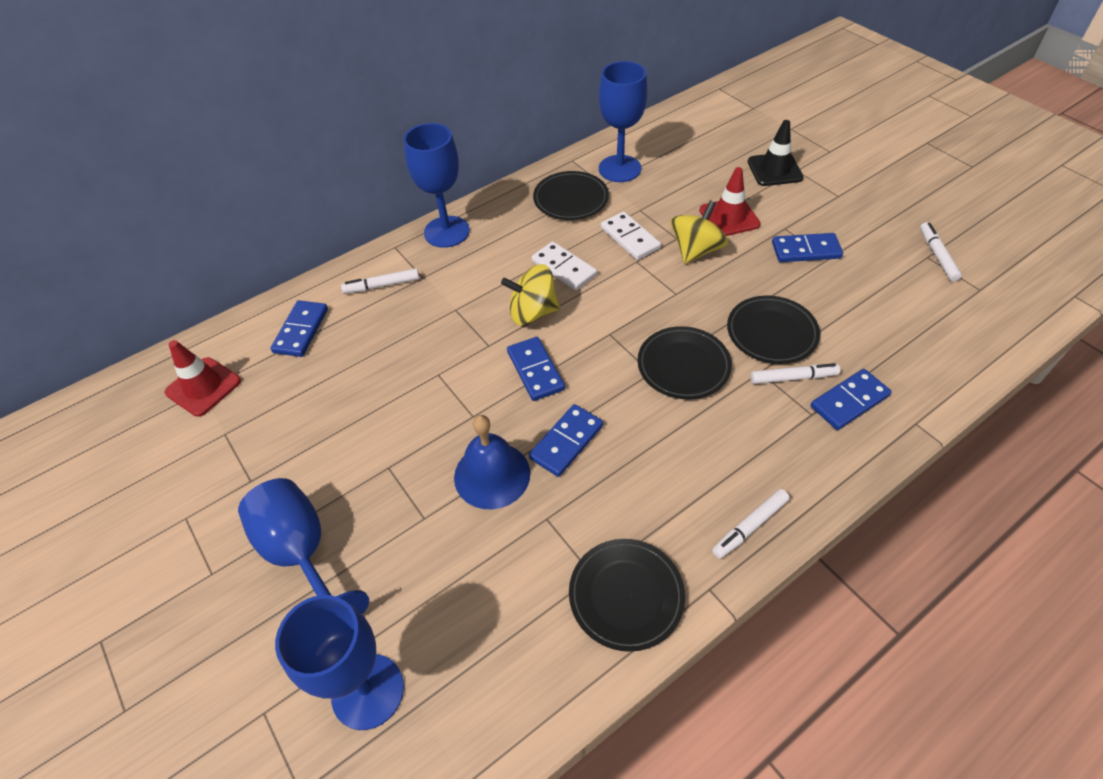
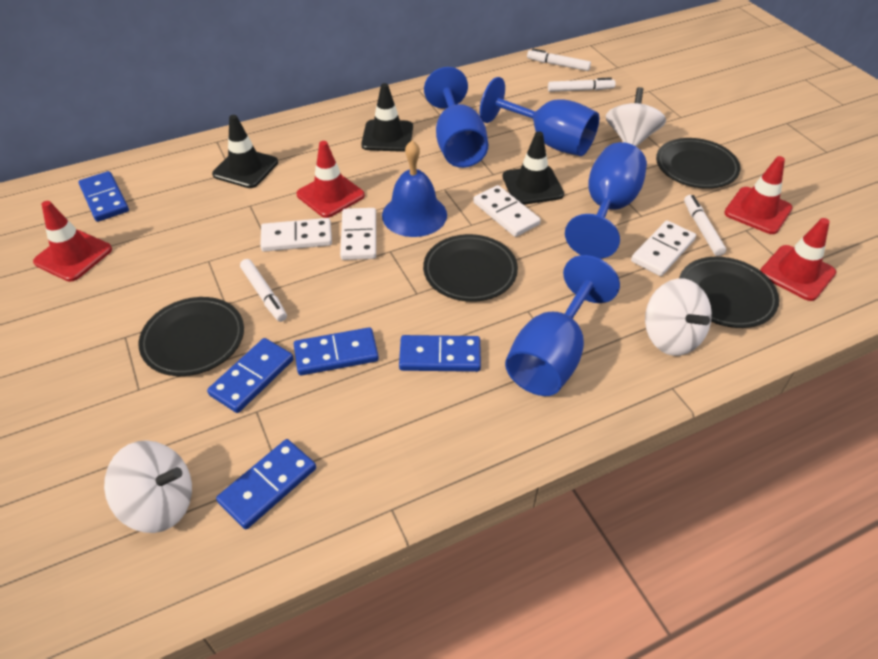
black traffic cone: [748,120,804,186] = 1 -> [212,115,278,188] [361,83,413,152] [503,131,564,205] = 3
red traffic cone: [164,340,241,417] [699,167,761,236] = 2 -> [33,201,112,282] [296,141,365,218] [724,156,793,234] [760,218,836,301] = 4
white domino: [532,241,597,290] [601,212,661,260] = 2 -> [260,218,332,252] [340,208,376,260] [473,185,541,237] [631,220,696,276] = 4
white spinning top: none = 0 -> [104,440,192,533] [606,87,666,147] [645,278,712,356] = 3
yellow spinning top: [501,264,560,325] [671,200,728,264] = 2 -> none = 0

